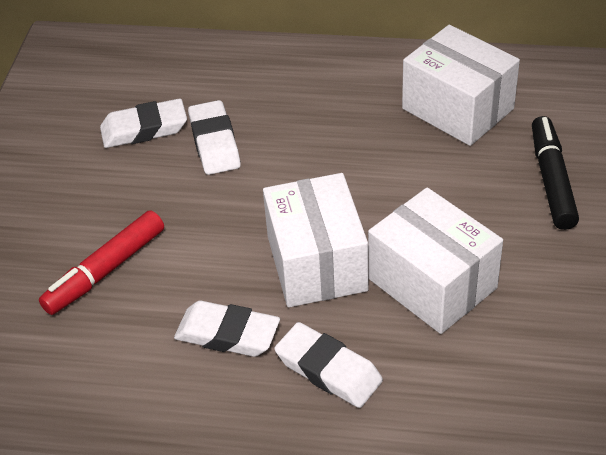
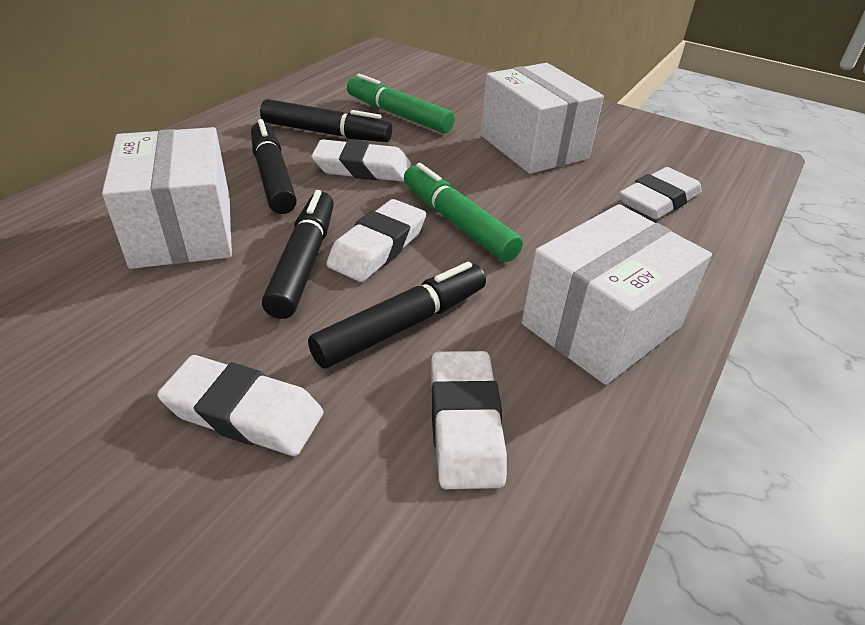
black marker: [532,116,579,230] = 1 -> [251,119,297,214] [260,99,392,142] [262,190,334,319] [308,262,486,369] = 4
green marker: none = 0 -> [347,74,455,133] [404,163,523,262] = 2
red marker: [39,210,164,315] = 1 -> none = 0
white eraser: [100,98,187,148] [174,301,280,357] [188,100,241,175] [274,322,383,408] = 4 -> [157,355,323,456] [311,139,411,182] [326,199,426,282] [431,351,507,489] [619,167,702,219] = 5

